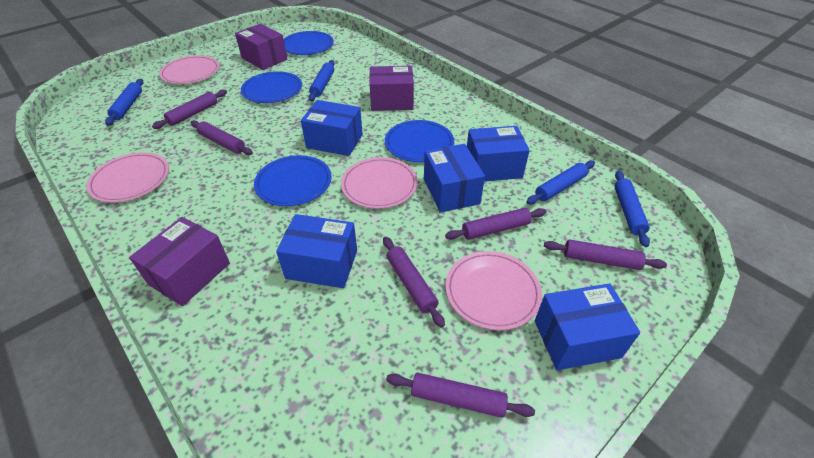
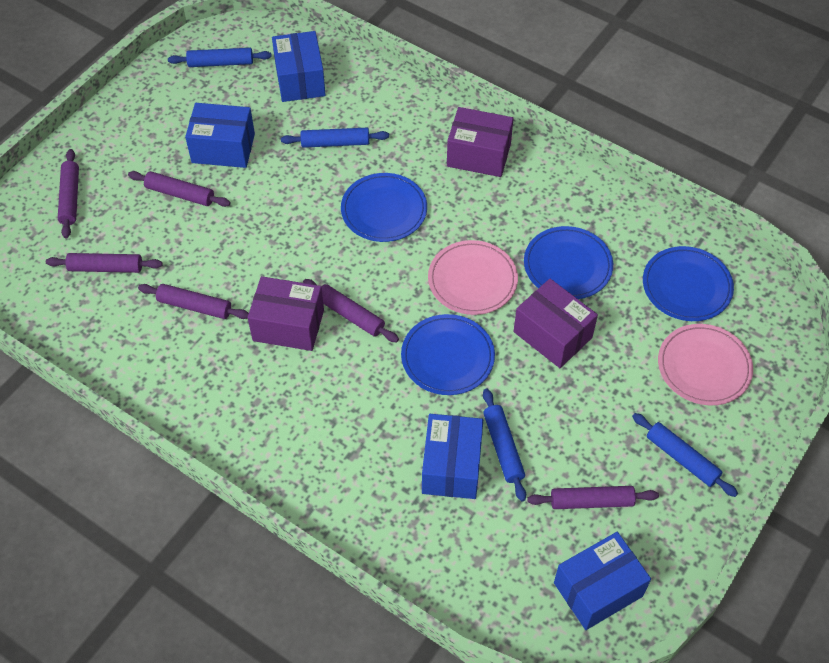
blue box: [276,214,357,288] [301,100,363,156] [424,144,485,213] [467,126,530,182] [535,283,640,370] = 5 -> [185,103,255,168] [272,31,326,102] [422,414,483,499] [554,532,651,630] = 4
pink plate: [86,152,169,203] [159,55,220,84] [341,157,418,209] [446,251,542,330] = 4 -> [428,240,518,315] [658,324,753,405] = 2

